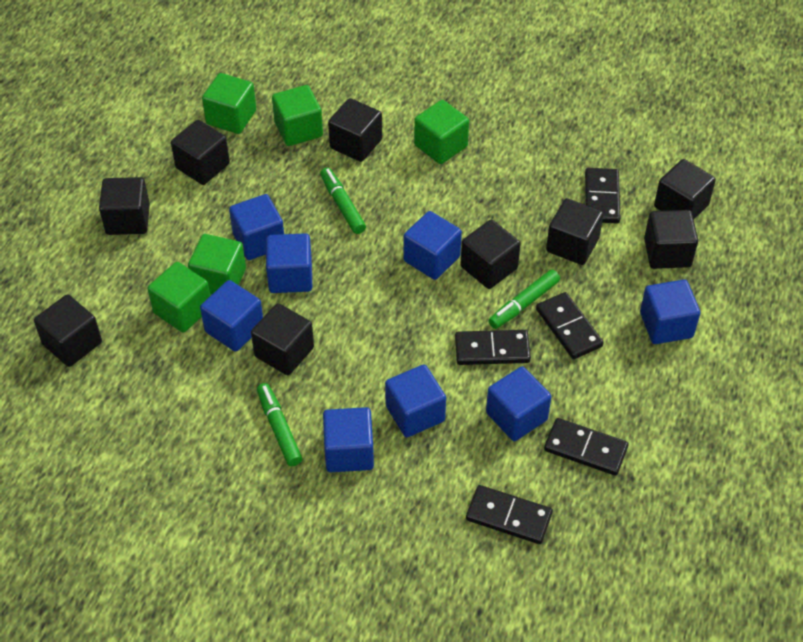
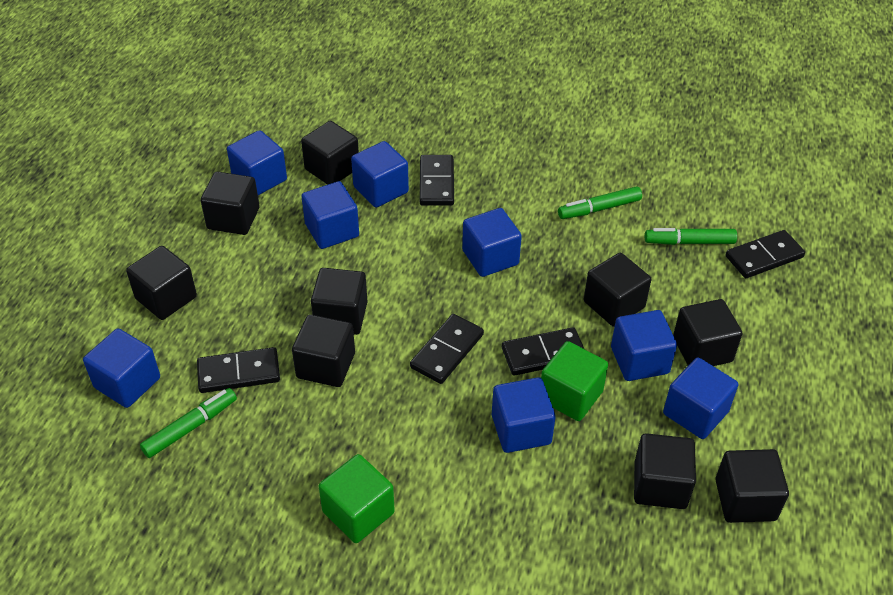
green cube: [148,262,210,333] [188,234,246,295] [202,73,256,134] [272,85,323,146] [414,100,469,164] = 5 -> [319,454,395,543] [541,341,608,421] = 2

